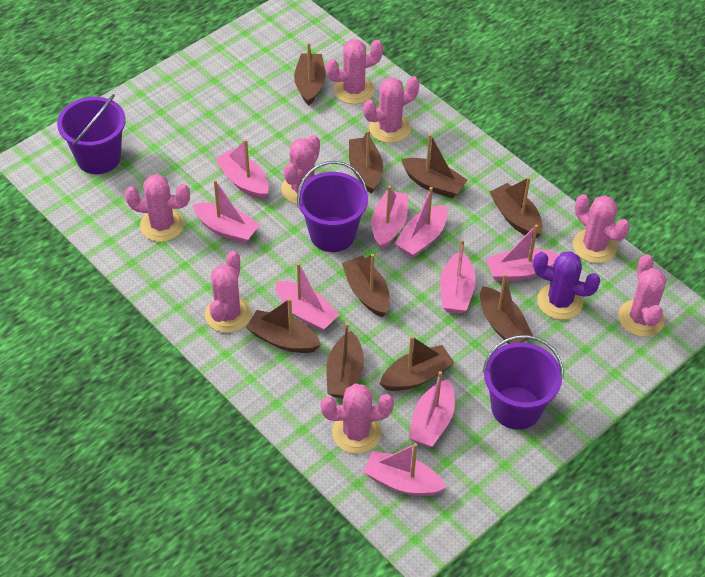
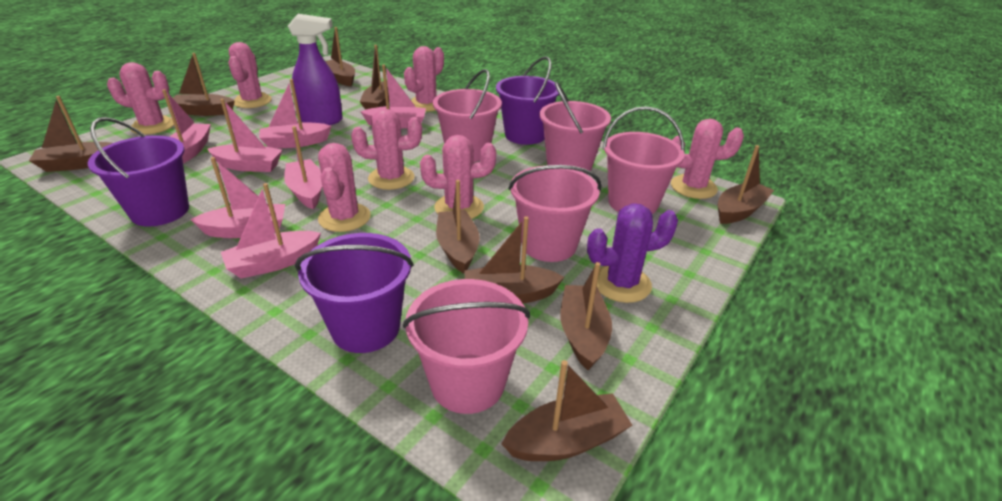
pink boat: [193,179,260,244] [215,139,269,200] [276,263,340,332] [363,443,447,496] [371,185,409,250] [394,187,448,258] [409,371,455,447] [440,239,476,314] [486,224,559,282] = 9 -> [162,89,211,163] [190,157,285,238] [207,99,282,172] [221,183,321,278] [259,79,332,149] [284,126,322,209] [360,64,426,128] = 7
pink bucket: none = 0 -> [403,279,530,414] [433,69,502,162] [508,165,602,262] [540,82,611,174] [603,106,685,214] = 5
pink cactus: [125,174,190,242] [205,251,252,333] [281,135,320,204] [321,383,394,454] [326,39,383,104] [363,76,420,143] [573,194,630,263] [618,254,666,337] = 8 -> [107,62,174,135] [228,42,272,108] [318,143,371,232] [351,109,422,190] [404,46,444,112] [420,135,496,219] [671,119,744,199] = 7
purple spray bottle: none = 0 -> [288,14,343,125] = 1

